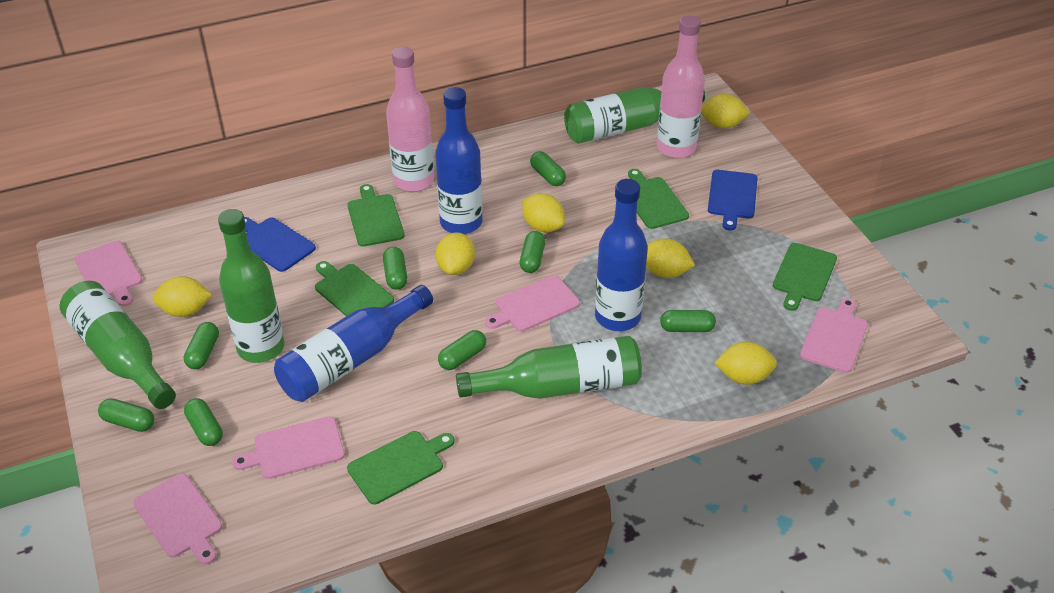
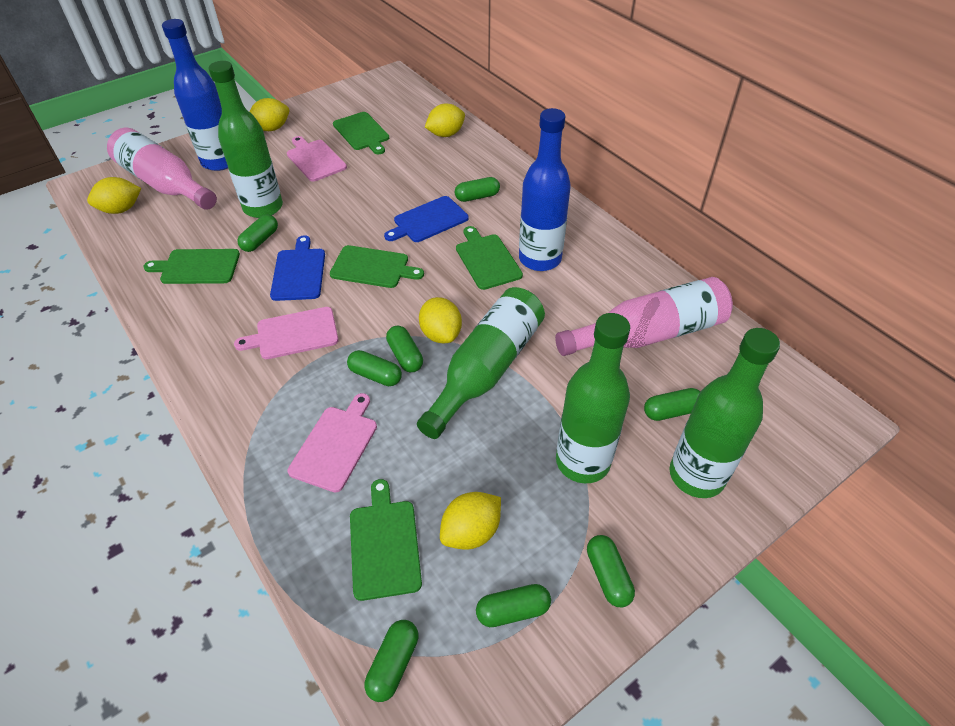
blue bottle: [274,285,433,402] [435,87,483,234] [595,179,648,331] = 3 -> [162,19,228,171] [519,108,571,271] = 2
pink cutting board: [74,241,143,306] [133,473,222,565] [232,416,345,479] [485,275,580,332] [800,298,868,373] = 5 -> [234,307,339,359] [287,136,347,182] [288,393,377,493] = 3
yellow lemon: [152,276,212,317] [436,233,475,275] [522,193,565,232] [646,239,695,278] [701,94,750,129] [715,342,777,385] = 6 -> [87,177,141,214] [250,98,289,131] [419,297,462,343] [425,104,465,137] [440,492,501,550] = 5

